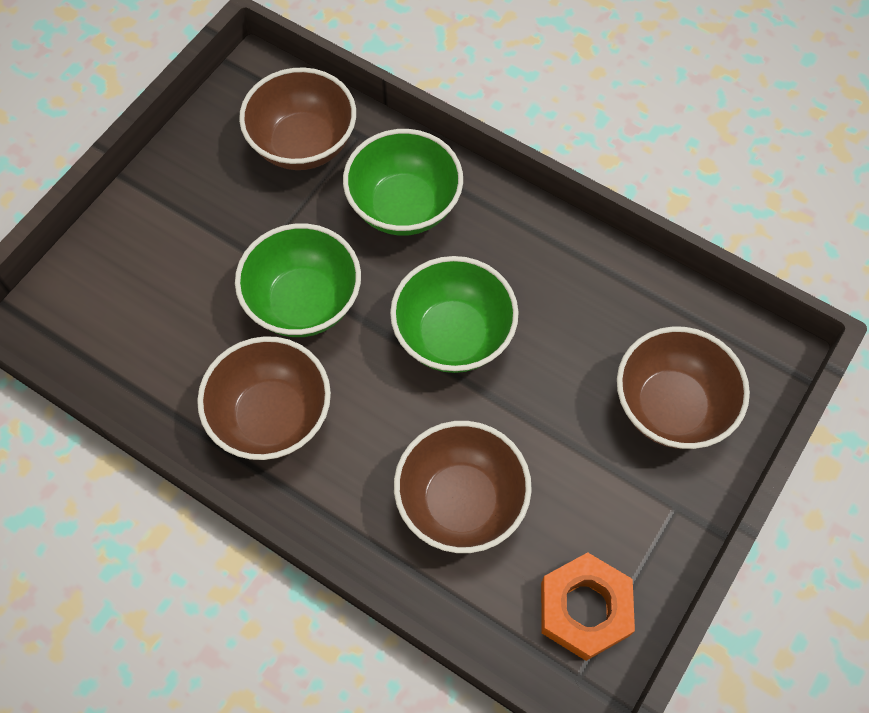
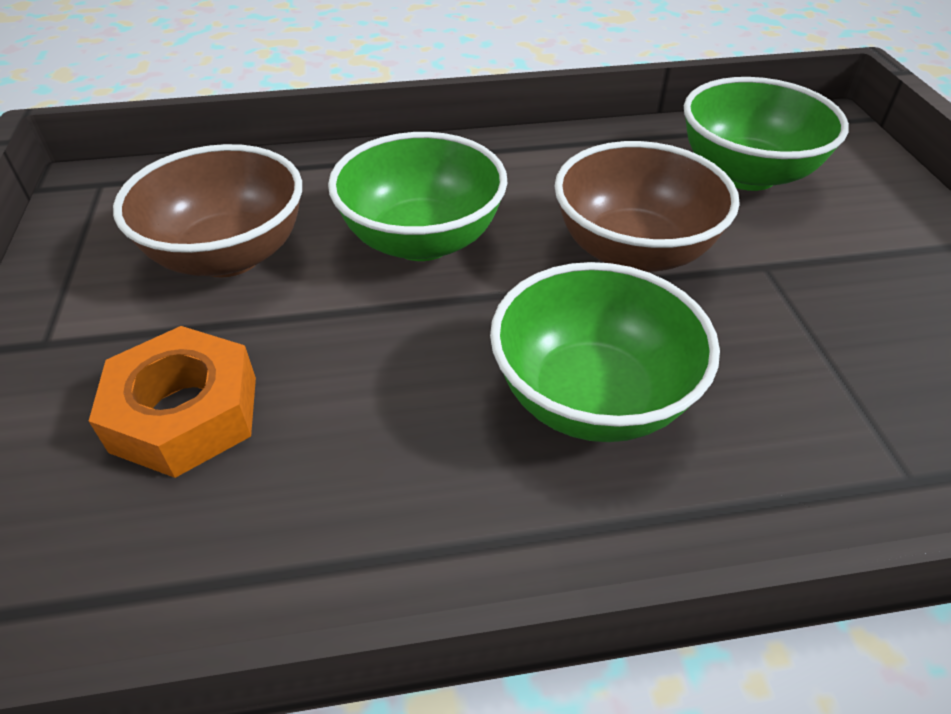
brown bowl: [197,336,331,460] [239,67,356,170] [394,421,532,553] [617,326,750,449] = 4 -> [113,144,302,277] [555,141,740,272] = 2

